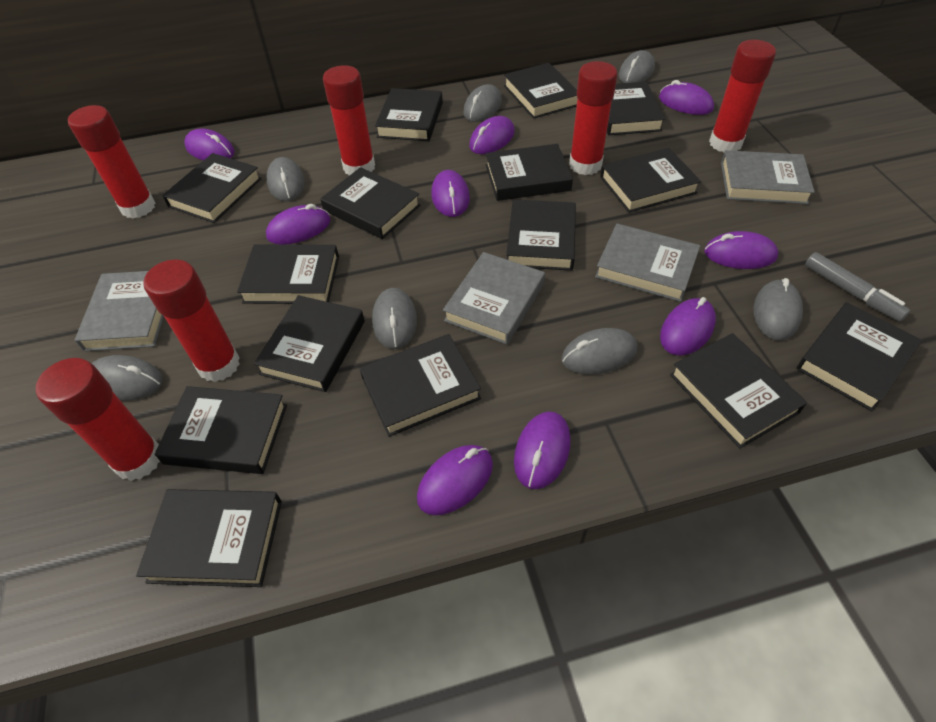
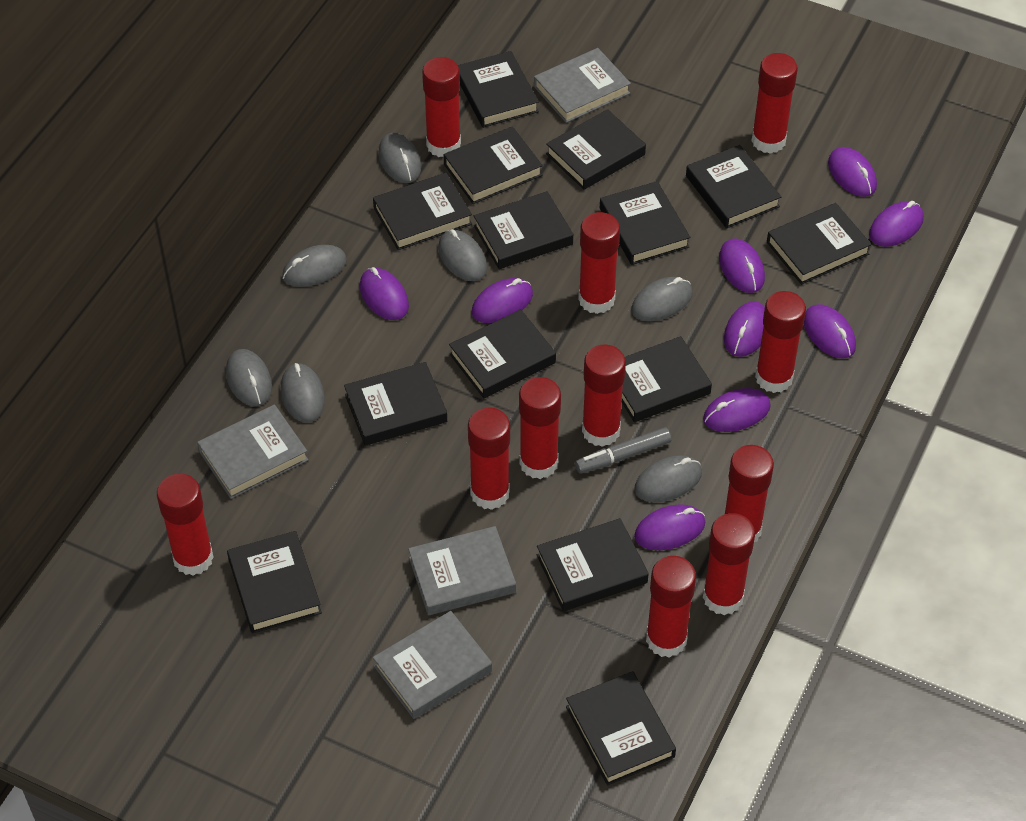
black book: [136,489,282,587] [155,386,287,474] [162,153,262,223] [237,245,339,304] [254,295,365,392] [320,167,420,239] [359,334,481,437] [375,88,443,141] [486,144,573,201] [504,63,577,119] [506,199,576,271] [600,148,701,213] [607,81,665,135] [670,333,807,448] [797,302,922,412] = 15 -> [227,531,322,633] [344,362,447,446] [373,173,472,250] [443,126,543,204] [449,309,556,398] [458,51,539,128] [474,191,573,269] [537,518,649,611] [546,109,646,190] [566,671,676,785] [600,181,690,265] [622,336,712,422] [686,145,781,228] [767,203,872,284] = 14
red glue stick: [36,358,160,481] [68,105,155,218] [144,259,240,382] [323,65,375,176] [569,61,617,175] [709,40,776,152] = 6 -> [157,473,214,576] [422,57,461,157] [468,408,510,510] [519,377,561,479] [578,212,620,314] [582,345,626,447] [646,556,696,658] [703,513,755,615] [725,445,774,542] [751,53,798,154] [755,291,806,393] = 11

